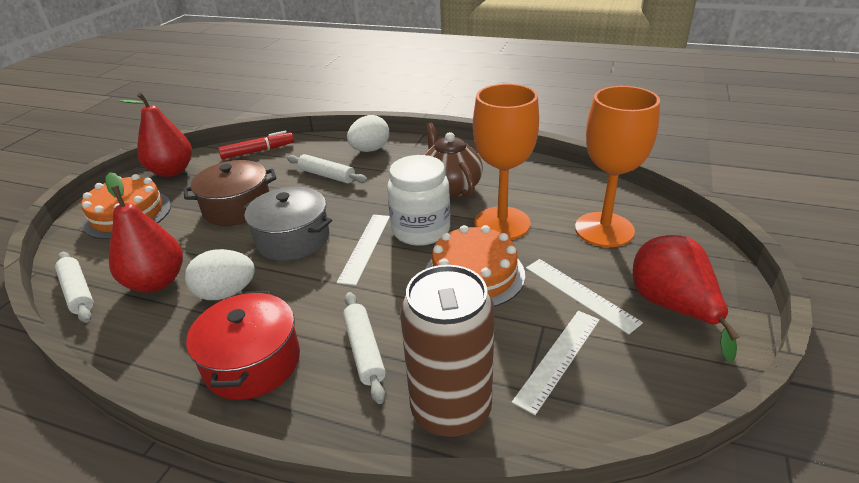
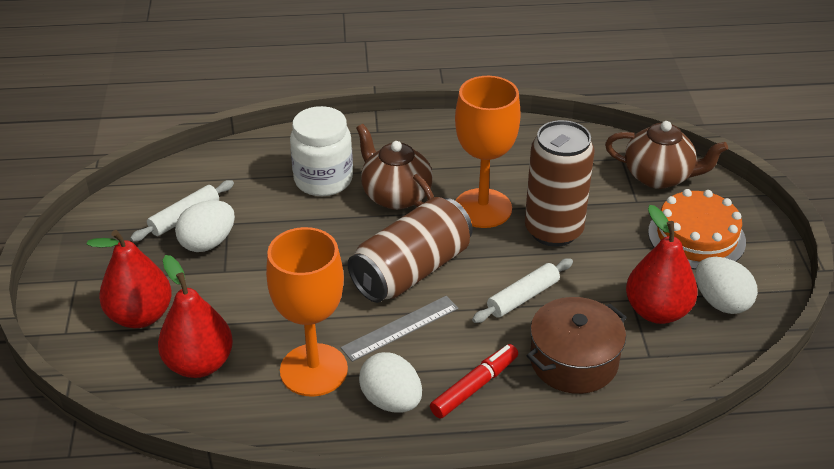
brown can: [400,265,495,438] = 1 -> [348,197,473,303] [525,120,595,247] = 2
brown teapot: [424,123,483,197] = 1 -> [356,124,434,210] [605,121,728,189] = 2
grey pot: [244,187,332,261] = 1 -> none = 0
grey ruler: none = 0 -> [341,296,459,362] = 1
orange cake: [81,174,171,239] [425,225,525,307] = 2 -> [648,189,746,270] = 1
red pot: [186,291,300,400] = 1 -> none = 0
white egg: [185,249,255,300] [347,115,389,152] = 2 -> [175,200,235,252] [359,352,422,413] [695,257,758,314] = 3
white rolling pin: [55,252,94,323] [287,154,368,184] [343,292,386,404] = 3 -> [130,180,234,242] [472,258,573,323] = 2
white ruler: [337,214,390,286] [512,311,600,415] [526,259,643,335] = 3 -> none = 0

